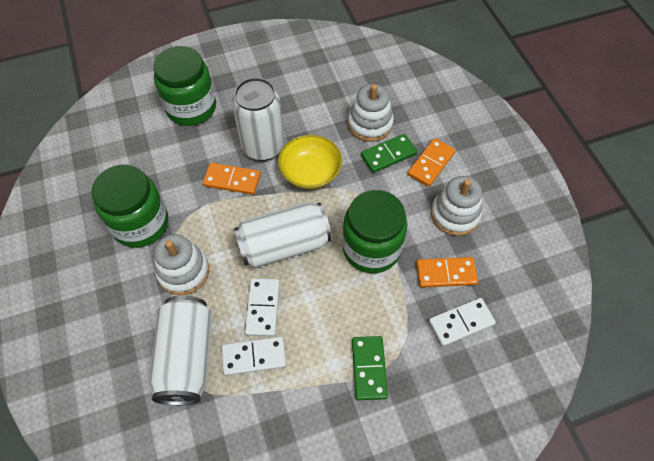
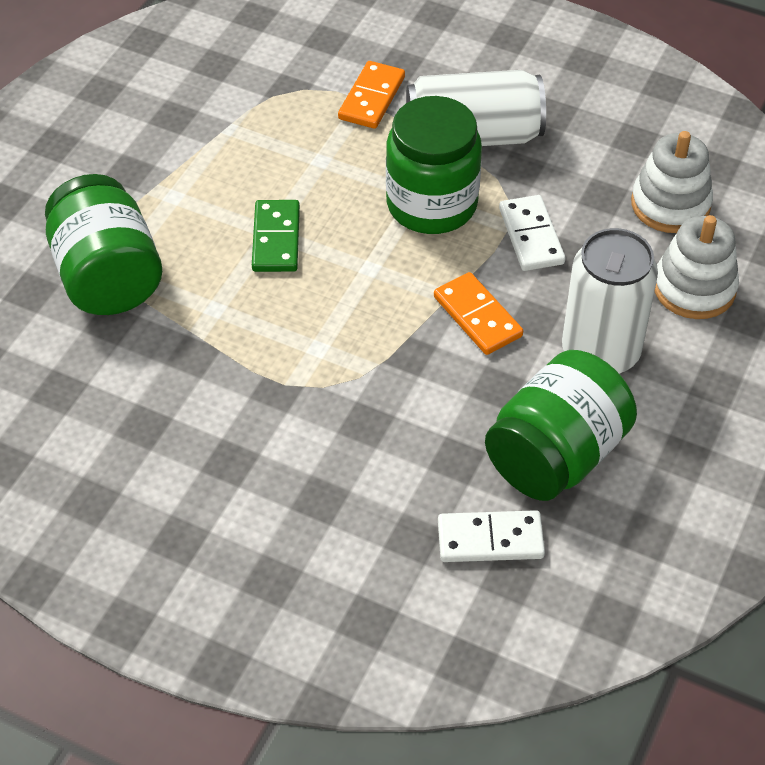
green domino: [352,336,388,400] [361,134,417,173] = 2 -> [252,200,300,272] = 1
orange domino: [203,163,261,195] [408,138,456,187] [416,257,478,288] = 3 -> [338,61,405,129] [434,272,523,355] = 2
white can: [149,296,212,405] [232,78,284,161] [234,202,332,268] = 3 -> [406,70,546,146] [562,228,658,374] = 2
white domino: [222,336,286,376] [245,278,280,337] [429,298,496,346] = 3 -> [438,510,545,562] [499,195,565,271] = 2
white stacking toy: [154,234,209,295] [348,84,394,142] [431,176,482,236] = 3 -> [631,131,713,233] [655,215,739,319] = 2
yellow bowl: [278,135,342,189] = 1 -> none = 0

